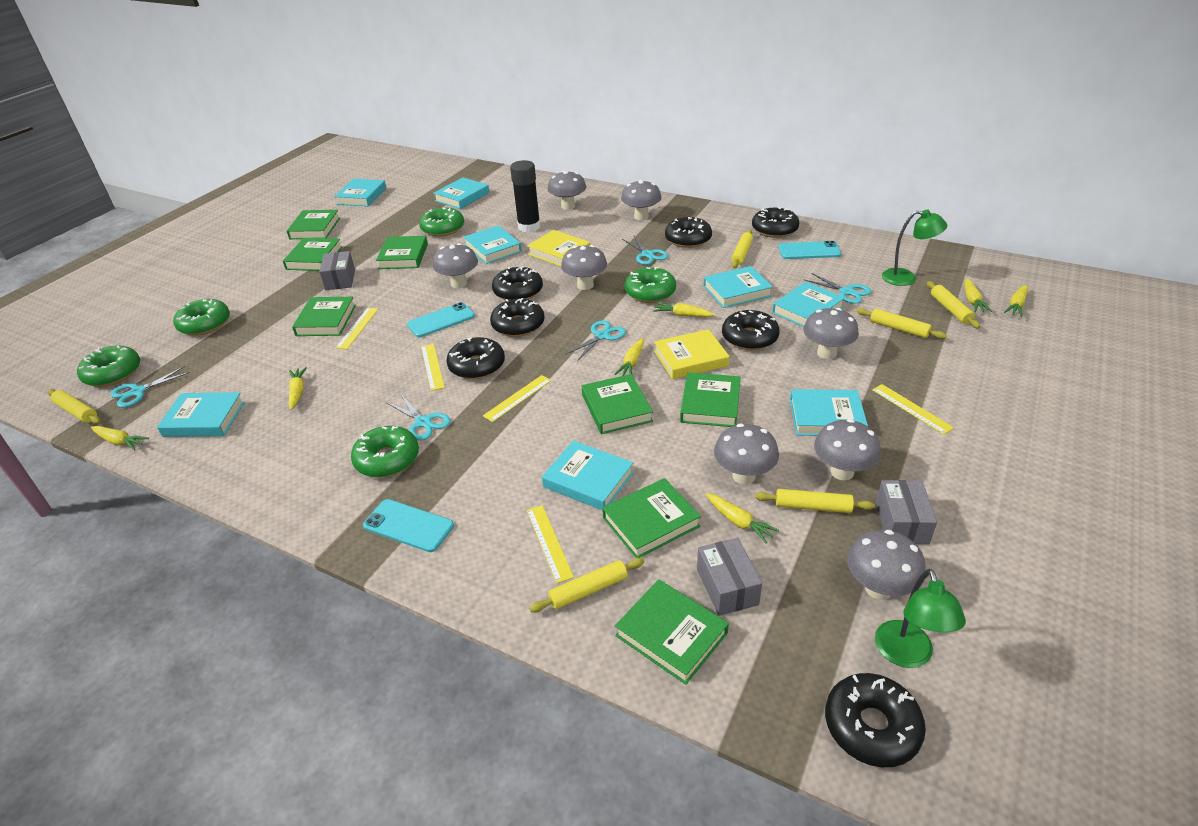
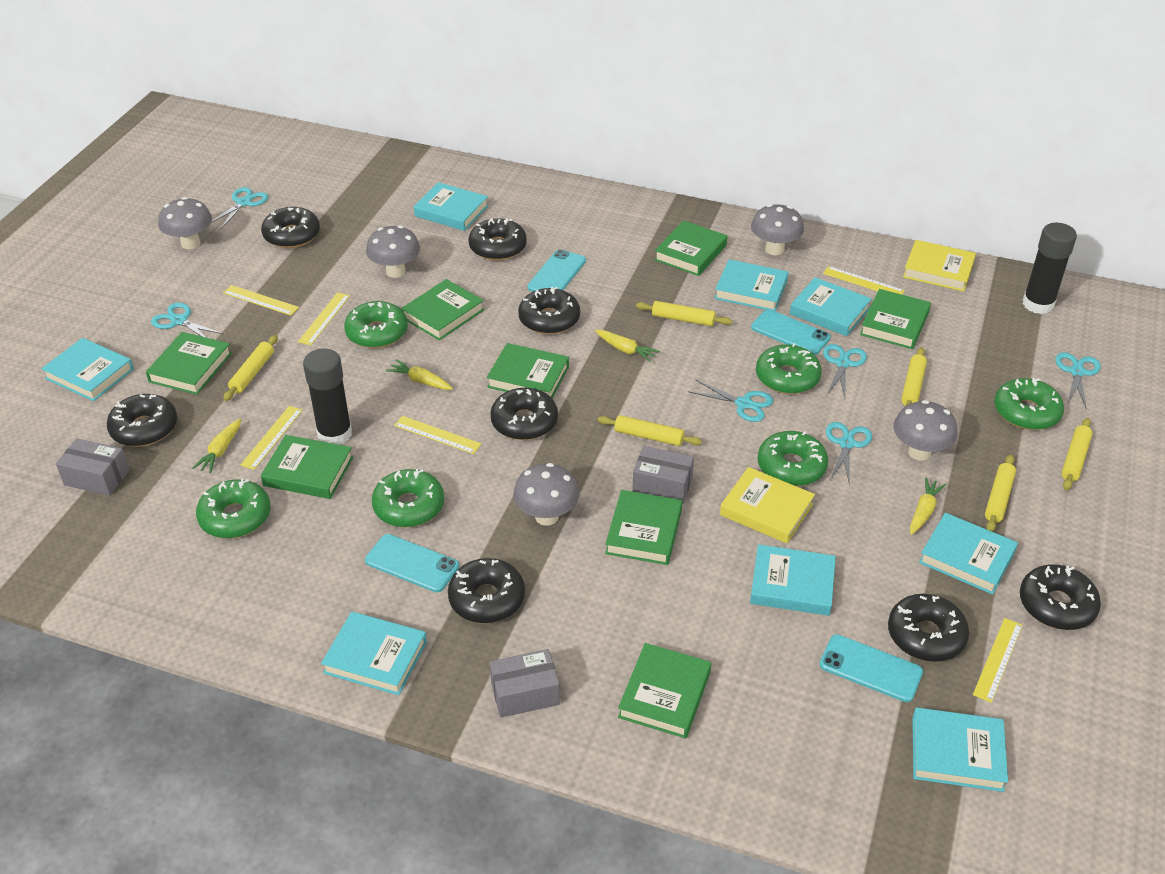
black donut: [447,337,505,379] [490,298,545,337] [492,266,543,300] [665,217,712,248] [722,310,780,350] [752,207,799,238] [825,673,926,767] = 7 -> [107,394,177,447] [261,207,320,248] [448,558,525,623] [469,218,527,261] [490,388,558,440] [518,287,580,334] [888,594,969,662] [1020,564,1101,630] = 8
black glue stick: [510,160,541,233] = 1 -> [303,348,352,445] [1023,223,1077,314] = 2
green donut: [77,346,140,387] [173,299,230,336] [351,426,419,478] [419,208,464,237] [624,267,676,303] = 5 -> [196,479,270,538] [344,301,408,348] [372,469,444,527] [756,343,822,394] [758,431,828,486] [994,378,1064,430] = 6
green lamp: [875,569,966,668] [882,210,947,286] = 2 -> none = 0
grey mushroom: [433,243,478,288] [547,171,586,210] [561,245,607,290] [621,180,662,220] [714,424,779,484] [803,308,859,359] [814,419,881,481] [847,530,926,600] = 8 -> [158,197,212,249] [366,226,420,278] [513,463,579,526] [751,204,804,255] [893,400,957,461] = 5
turquoise phone: [363,499,454,552] [407,302,475,337] [779,241,841,259] = 3 -> [365,534,459,592] [527,249,586,292] [751,309,831,355] [819,634,923,702] = 4
turquoise scissors: [110,366,190,408] [387,395,451,440] [565,320,626,361] [622,236,668,265] [805,273,871,304] = 5 -> [151,302,224,337] [211,187,268,229] [688,379,773,422] [823,344,867,398] [826,422,872,486] [1055,352,1101,409] = 6
yellow carrot: [91,426,149,451] [289,367,307,410] [615,338,644,376] [653,302,715,317] [706,493,779,543] [965,278,992,312] [1004,285,1028,317] = 7 -> [192,418,241,473] [386,359,453,390] [595,330,660,362] [910,477,946,535] = 4
yellow ruler: [336,308,378,349] [421,344,445,391] [483,375,552,422] [527,505,574,583] [872,384,954,434] = 5 -> [223,285,299,316] [240,406,303,470] [298,292,350,345] [394,416,481,454] [823,266,905,294] [973,618,1022,703] = 6

